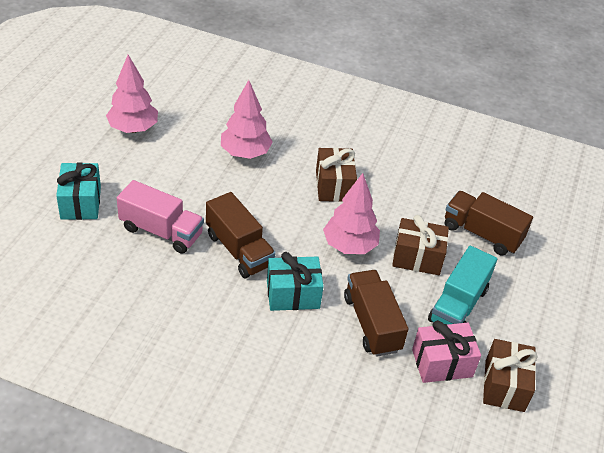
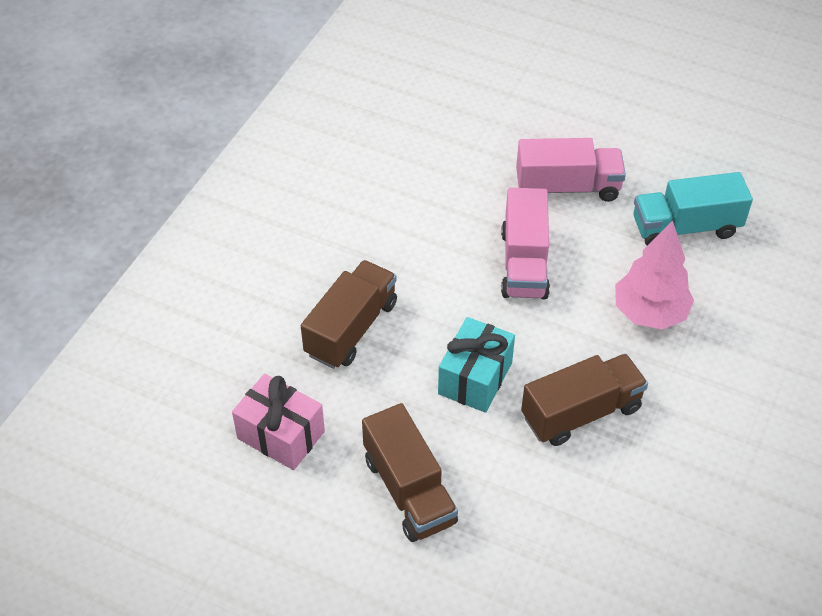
brown gift: [316,147,357,202] [392,215,449,275] [483,339,538,412] = 3 -> none = 0
pink tree: [106,55,158,133] [221,80,273,159] [323,173,380,254] = 3 -> [615,220,694,330] = 1
pink truck: [117,180,204,254] = 1 -> [501,188,550,299] [516,138,626,202] = 2
turquoise gift: [56,162,101,220] [267,252,324,311] = 2 -> [438,317,515,413] = 1

